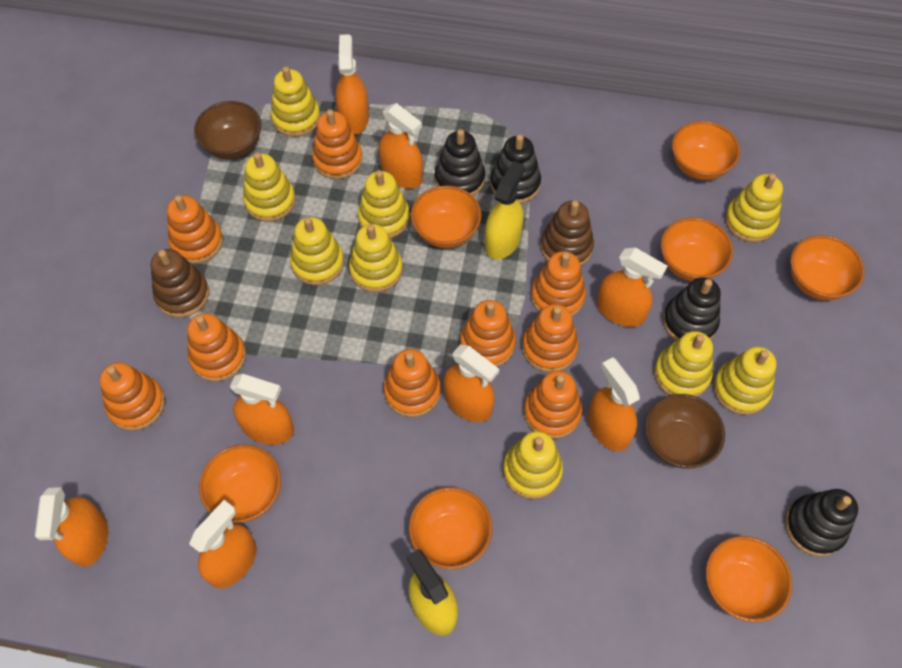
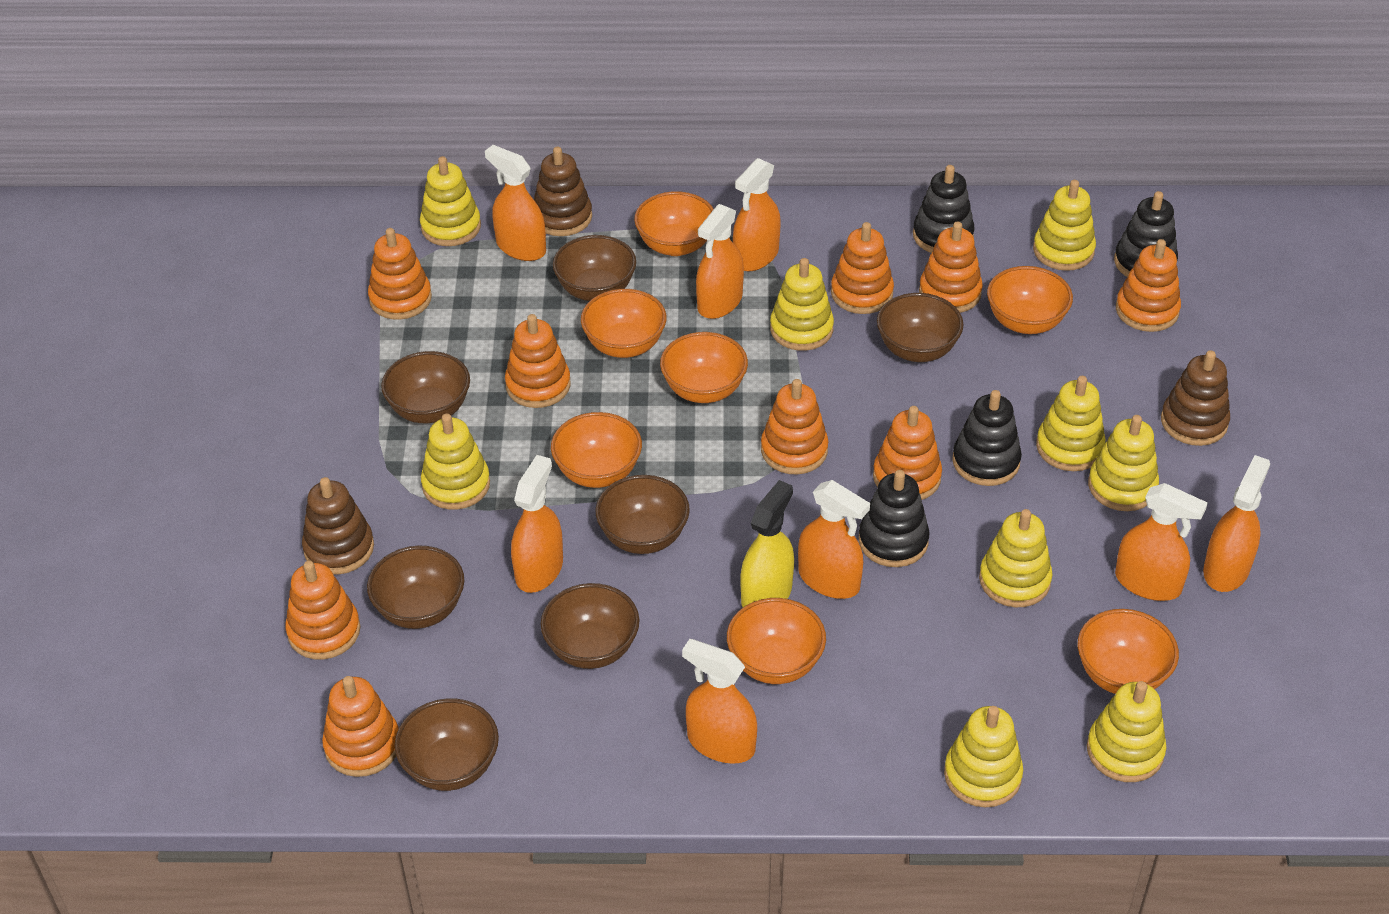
brown bowl: [194,101,261,159] [645,394,725,469] = 2 -> [367,546,464,629] [381,351,470,423] [394,698,499,791] [541,583,640,669] [553,235,636,301] [596,475,690,554] [877,293,964,362] = 7
brown stacking toy: [151,249,209,317] [541,201,594,266] = 2 -> [302,477,374,575] [534,147,592,236] [1161,350,1230,446] = 3
yellow spray bottle: [406,549,458,636] [485,161,525,259] = 2 -> [740,480,794,607] = 1

